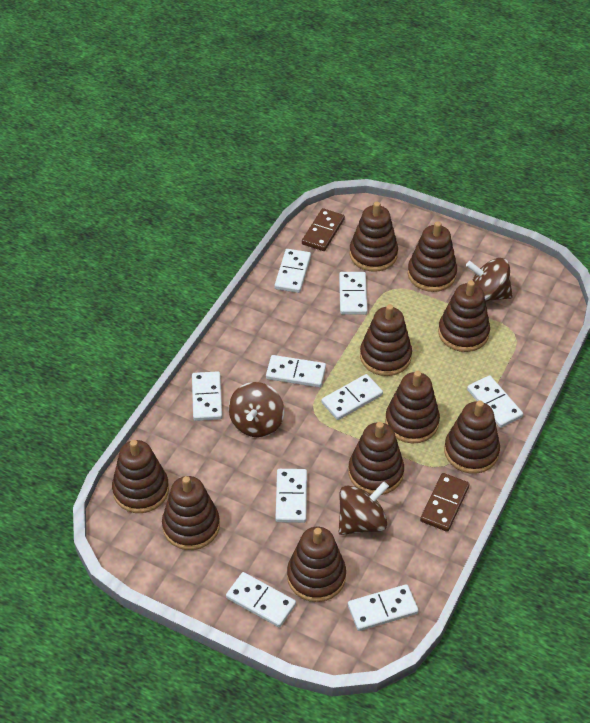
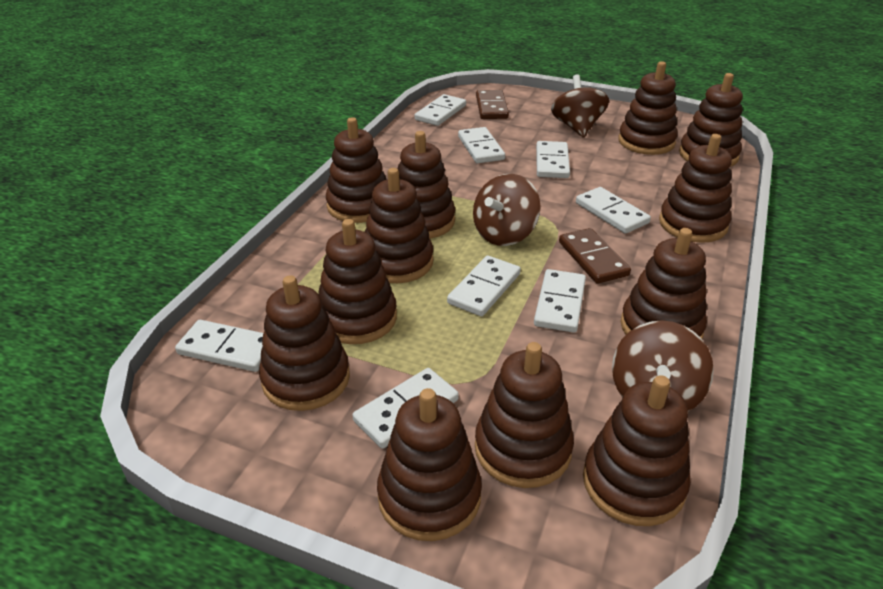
brown stacking toy: [112,440,169,513] [162,476,220,550] [287,527,346,602] [348,422,404,495] [349,202,398,272] [360,304,412,376] [385,371,440,443] [408,221,457,292] [438,281,490,352] [444,400,500,474] = 10 -> [259,275,350,411] [318,219,397,344] [326,117,387,223] [365,168,433,283] [377,388,482,541] [397,131,455,239] [475,342,574,488] [583,375,691,526] [618,61,678,155] [621,228,707,339] [659,134,732,243] [679,73,743,167] = 12
white domino: [192,371,222,421] [226,572,296,627] [266,355,326,387] [275,249,311,293] [275,469,307,523] [321,374,383,420] [339,272,368,315] [348,584,419,631] [467,375,523,428] = 9 -> [175,320,263,372] [352,368,459,449] [415,94,466,126] [447,256,521,316] [458,127,505,163] [534,269,586,333] [536,141,570,178] [576,187,651,234] = 8

